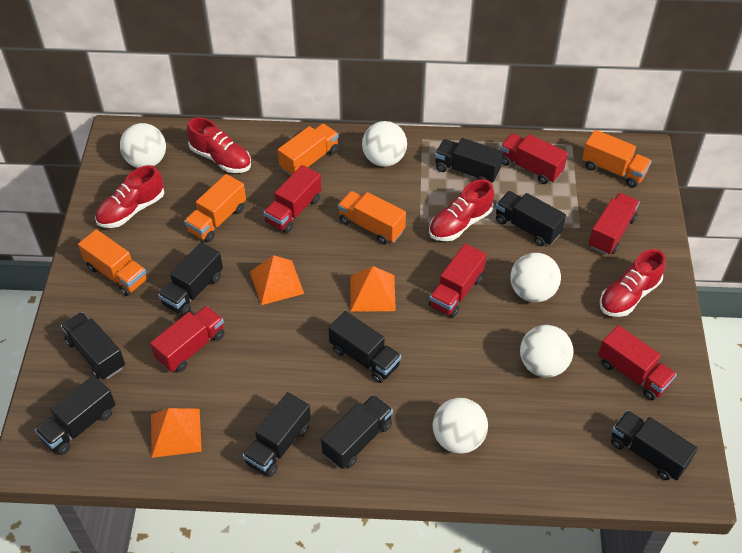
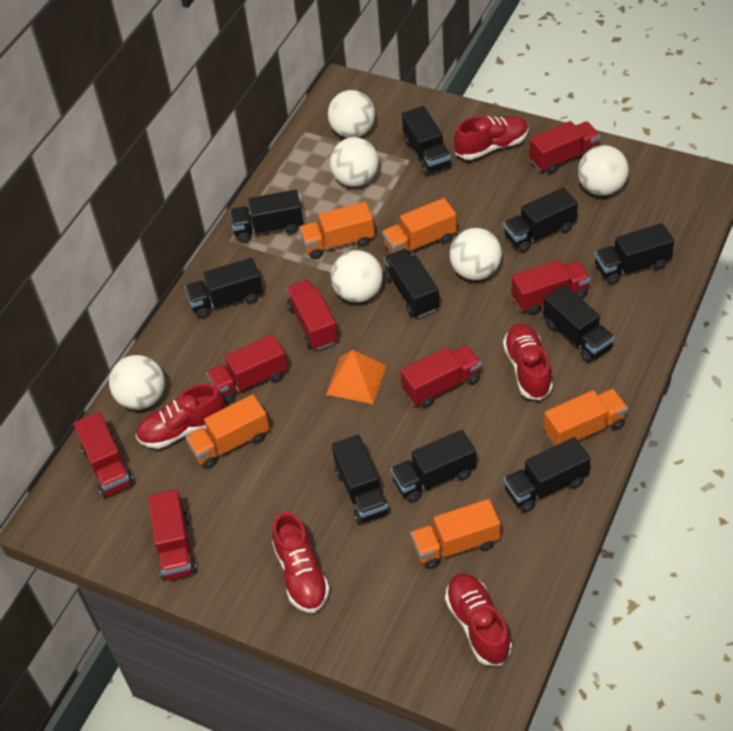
black truck: [35,375,115,455] [61,312,125,379] [158,242,223,316] [243,392,311,477] [321,395,393,469] [328,311,401,383] [435,138,503,183] [496,191,566,246] [611,410,698,481] = 9 -> [185,258,263,319] [229,189,303,243] [332,435,390,524] [384,249,439,318] [391,430,476,503] [402,106,452,176] [503,188,578,253] [504,437,591,512] [543,284,614,363] [595,223,674,285] = 10
orange pyramid: [151,408,202,458] [250,255,304,305] [350,266,396,312] = 3 -> [326,350,387,404] = 1
red shoe: [95,165,164,228] [187,117,251,173] [429,179,494,241] [600,249,666,317] = 4 -> [136,384,226,449] [272,512,330,613] [445,573,512,666] [454,116,529,160] [503,324,553,400] = 5
red truck: [150,306,225,372] [264,165,322,233] [429,244,486,317] [500,133,568,184] [589,193,640,255] [598,325,677,400] = 6 -> [73,412,134,498] [148,489,197,581] [206,334,288,404] [286,279,338,350] [401,345,482,408] [512,260,591,315] [529,121,600,174] = 7
white ball: [120,123,166,168] [362,121,407,167] [433,398,488,454] [510,253,561,302] [520,325,573,378] = 5 -> [109,355,165,410] [328,90,375,138] [330,137,379,187] [331,250,383,303] [450,228,502,280] [578,145,629,196] = 6

